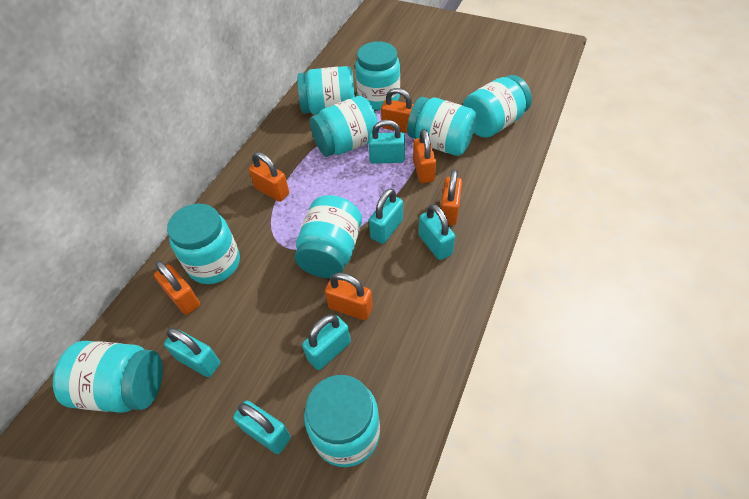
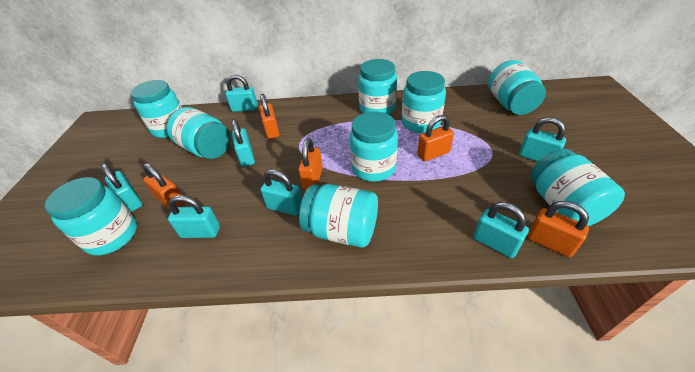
orange padlock: [154,261,200,315] [249,152,289,202] [325,272,373,320] [381,88,414,133] [413,129,436,183] [441,169,462,225] = 6 -> [143,163,185,209] [259,94,279,139] [298,138,323,189] [417,115,454,161] [527,201,589,257] = 5
turquoise padlock: [164,328,220,377] [233,400,291,454] [302,314,351,370] [369,120,405,164] [369,188,403,244] [419,204,455,260] = 6 -> [101,163,143,212] [168,195,220,238] [225,75,258,112] [232,119,255,167] [260,169,302,216] [473,202,529,258] [519,117,566,162] = 7

